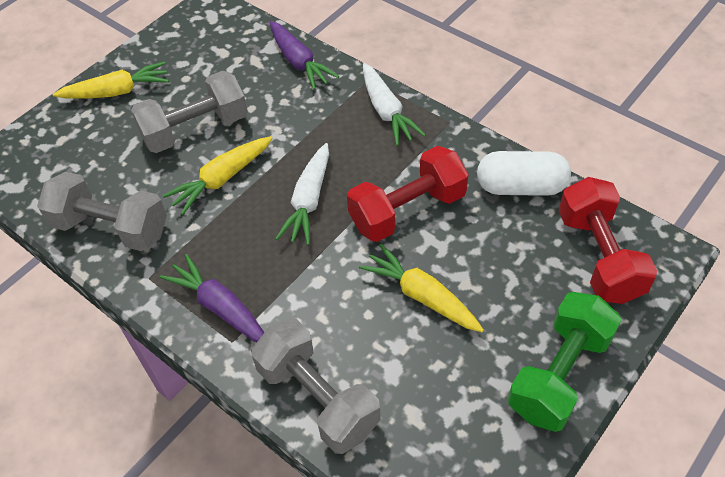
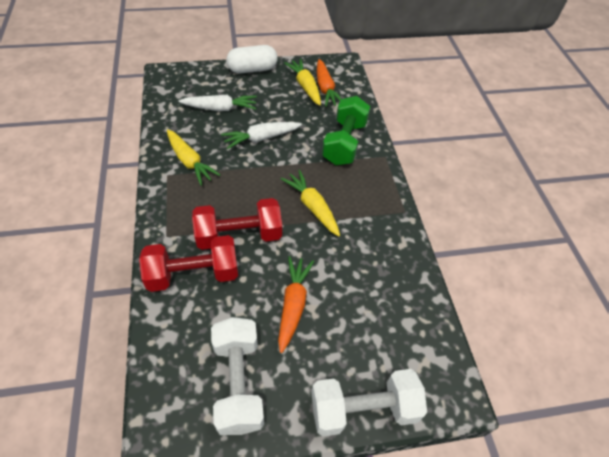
grey dumbbell: [37,172,167,251] [131,71,248,153] [251,319,381,454] = 3 -> none = 0
orange carrot: none = 0 -> [278,256,314,353] [317,59,341,107] = 2
purple carrot: [160,254,264,342] [270,21,339,90] = 2 -> none = 0
white dumbbell: none = 0 -> [211,317,264,435] [311,369,427,437] = 2

